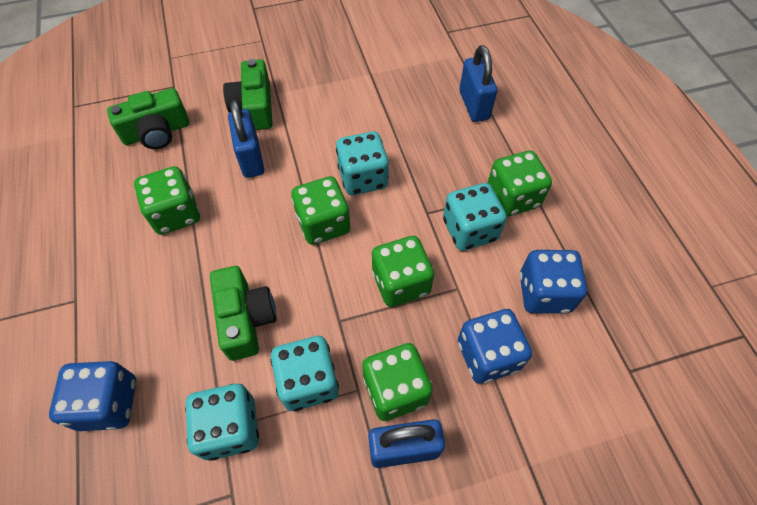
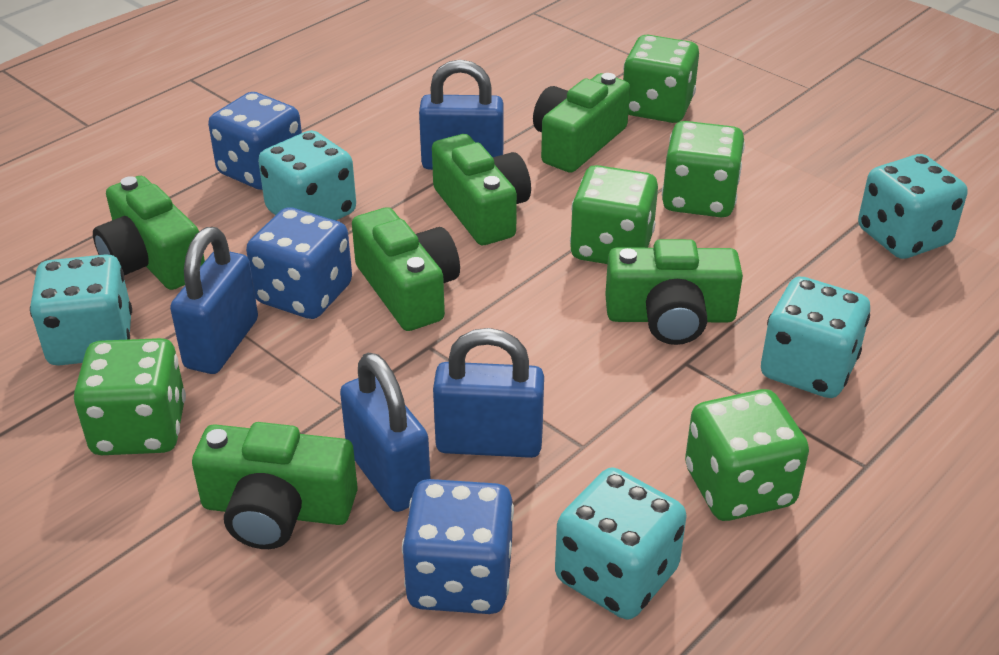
blue padlock: [228,100,264,178] [368,419,445,468] [459,45,497,122] = 3 -> [170,227,258,374] [340,353,431,512] [419,60,503,170] [433,328,544,458] = 4
green camera: [107,88,189,149] [210,266,276,361] [223,59,273,130] = 3 -> [93,176,205,290] [192,422,358,549] [352,207,460,331] [432,134,531,245] [533,73,630,173] [605,239,743,345] = 6
turquoise dice: [185,384,259,461] [271,336,339,411] [336,131,389,195] [443,183,507,251] = 4 -> [30,254,132,366] [258,130,356,220] [555,468,687,619] [761,277,870,398] [858,154,968,259] = 5

